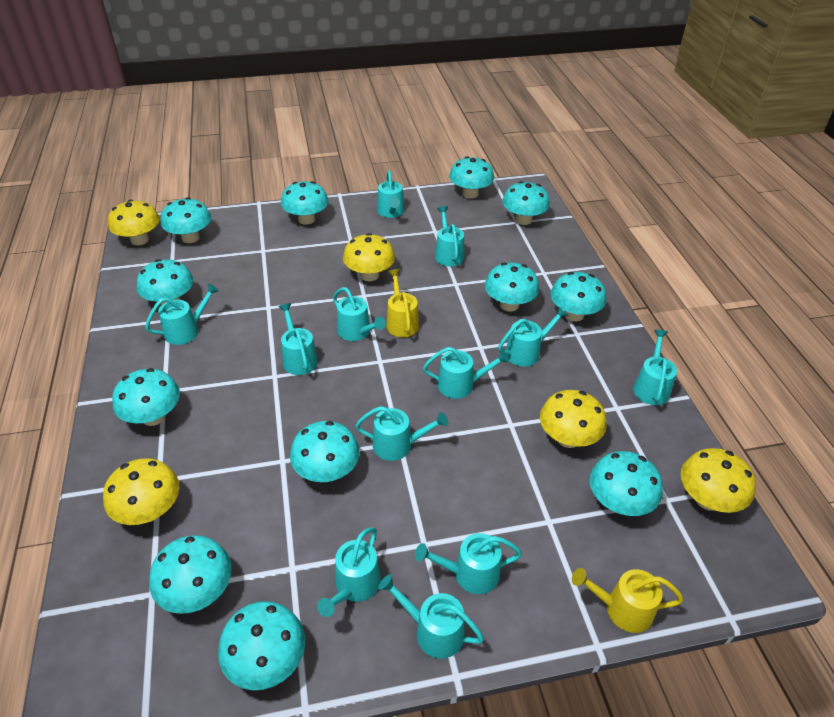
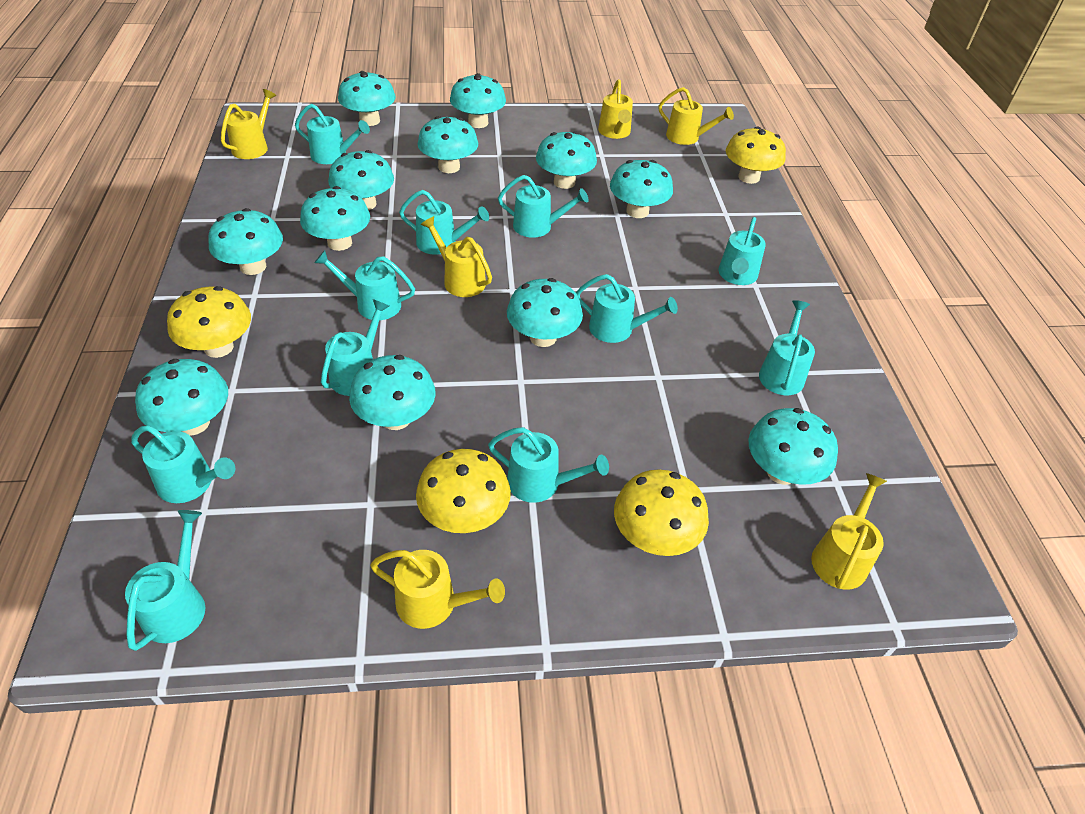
turquoise watering can: [145,283,219,345] [278,303,318,375] [317,527,381,617] [333,287,386,341] [355,406,448,461] [377,171,404,218] [378,574,484,659] [415,533,522,594] [423,347,509,399] [435,206,464,266] [498,307,568,367] [633,330,677,405] = 12 -> [125,510,205,651] [131,425,235,503] [295,104,370,164] [314,250,415,320] [321,299,389,396] [399,190,489,255] [488,427,609,503] [498,175,589,238] [576,274,678,343] [718,217,766,285] [759,300,815,395] = 11
yellow mushroom: [103,458,179,525] [108,199,160,245] [343,233,395,281] [540,390,607,448] [681,448,756,513] = 5 -> [167,286,251,358] [416,449,511,533] [614,469,709,556] [726,126,786,184] = 4
yellow watering can: [386,269,419,337] [572,568,684,633] = 2 -> [221,89,276,159] [370,550,505,629] [421,216,492,297] [598,79,633,139] [659,87,734,145] [811,473,887,590] = 6

